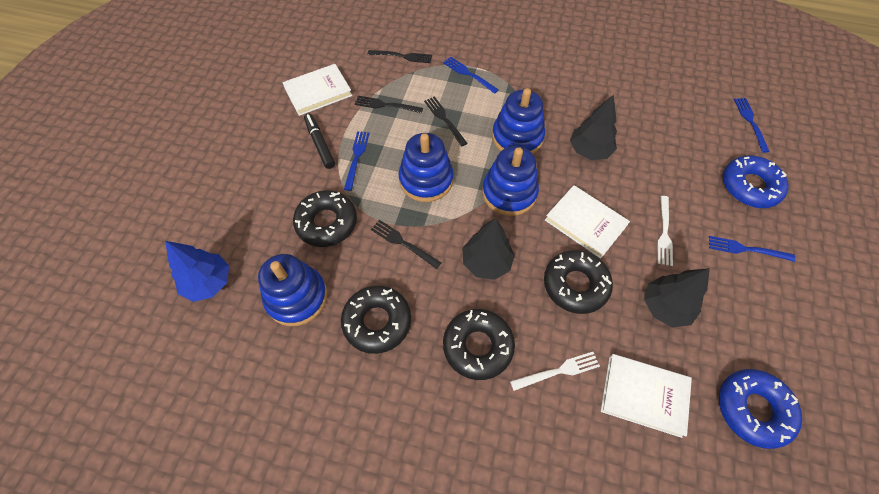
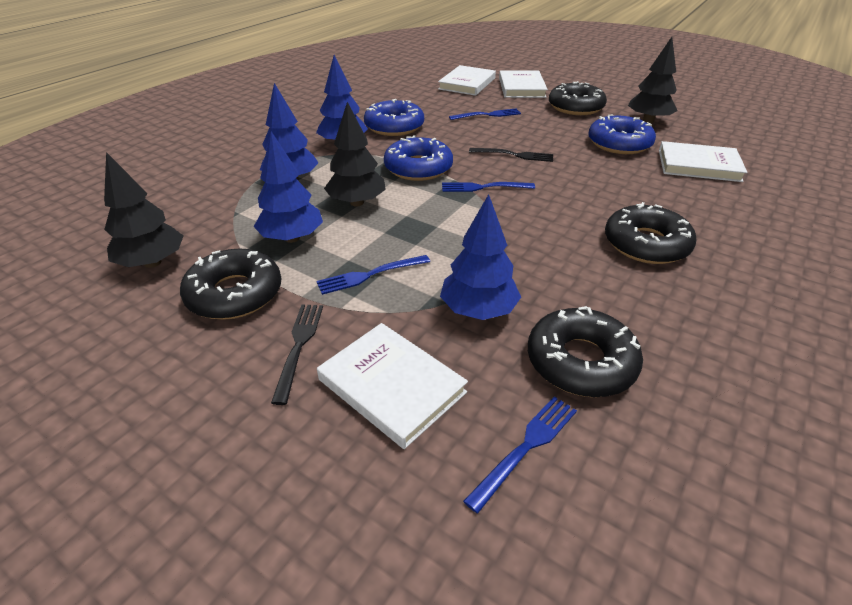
black fork: [355,96,423,113] [367,50,432,63] [371,220,442,269] [424,96,468,147] = 4 -> [271,305,323,405] [469,148,553,162] = 2
black marker: [304,113,335,169] = 1 -> none = 0
blue donut: [719,369,802,449] [723,155,789,208] = 2 -> [364,99,424,136] [384,135,453,181] [588,114,656,154] = 3
blue stacking toy: [258,254,327,326] [398,133,454,202] [482,146,539,216] [492,88,545,154] = 4 -> none = 0
blue tree: [165,241,229,302] = 1 -> [254,132,323,243] [260,83,319,180] [316,55,368,139] [440,194,521,320] = 4
white book: [283,64,352,116] [545,185,630,259] [601,354,692,438] = 3 -> [317,323,468,449] [438,65,496,96] [499,70,548,98] [659,141,747,182] = 4
white fork: [510,352,600,391] [657,196,673,266] = 2 -> none = 0

